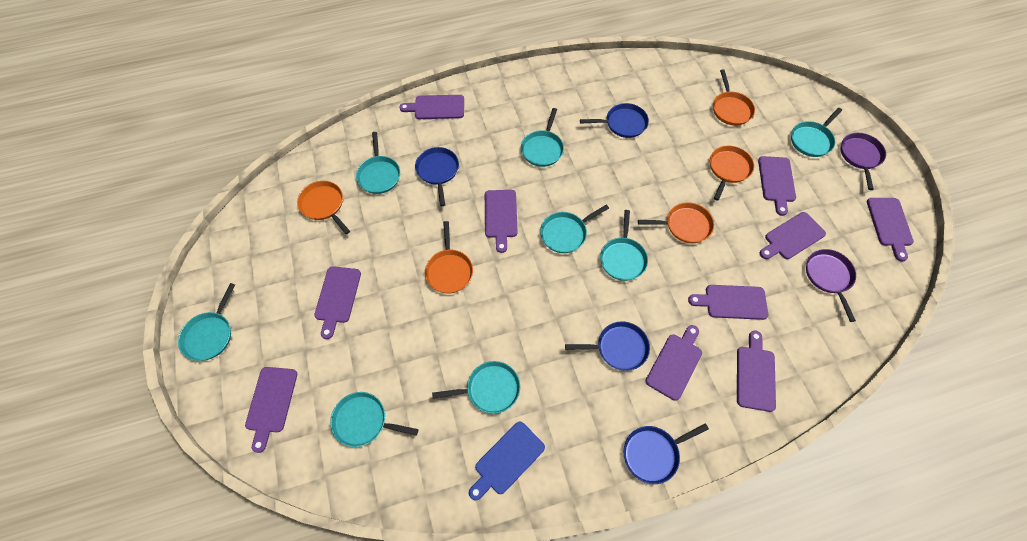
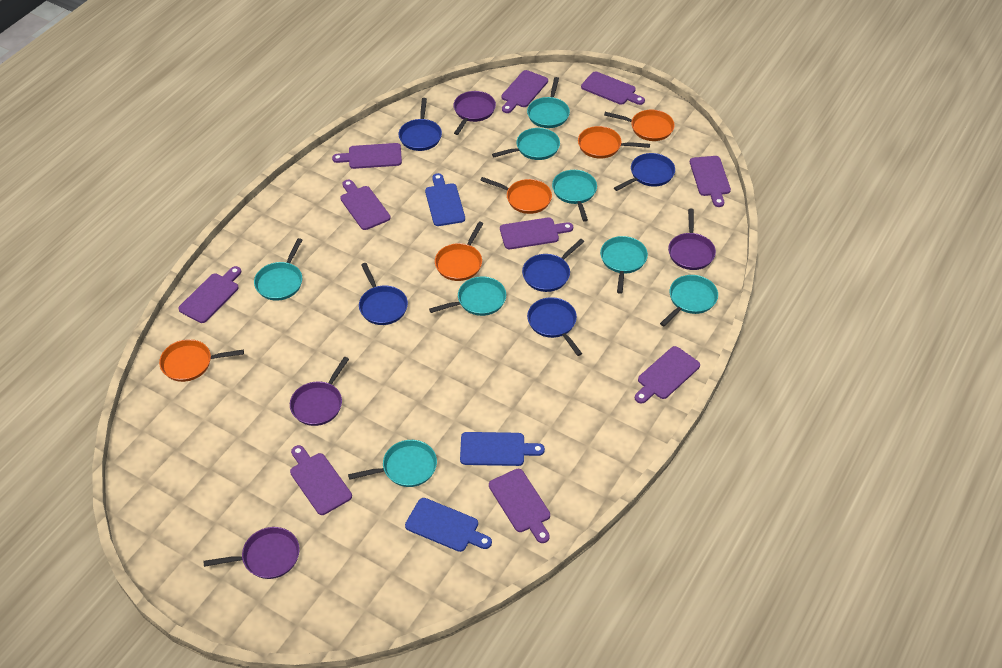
blue cutting board: [469,422,545,501] = 1 -> [405,498,492,552] [425,173,465,226] [460,432,545,466] = 3
blue pan: [415,147,459,206] [565,321,650,371] [580,103,649,138] [624,423,709,484] = 4 -> [359,263,408,325] [399,98,442,151] [522,239,585,292] [527,297,582,356] [614,153,675,191] = 5
purple pan: [806,249,856,322] [841,133,886,190] = 2 -> [203,527,300,579] [290,357,349,426] [453,91,496,135] [668,209,716,270] = 4

